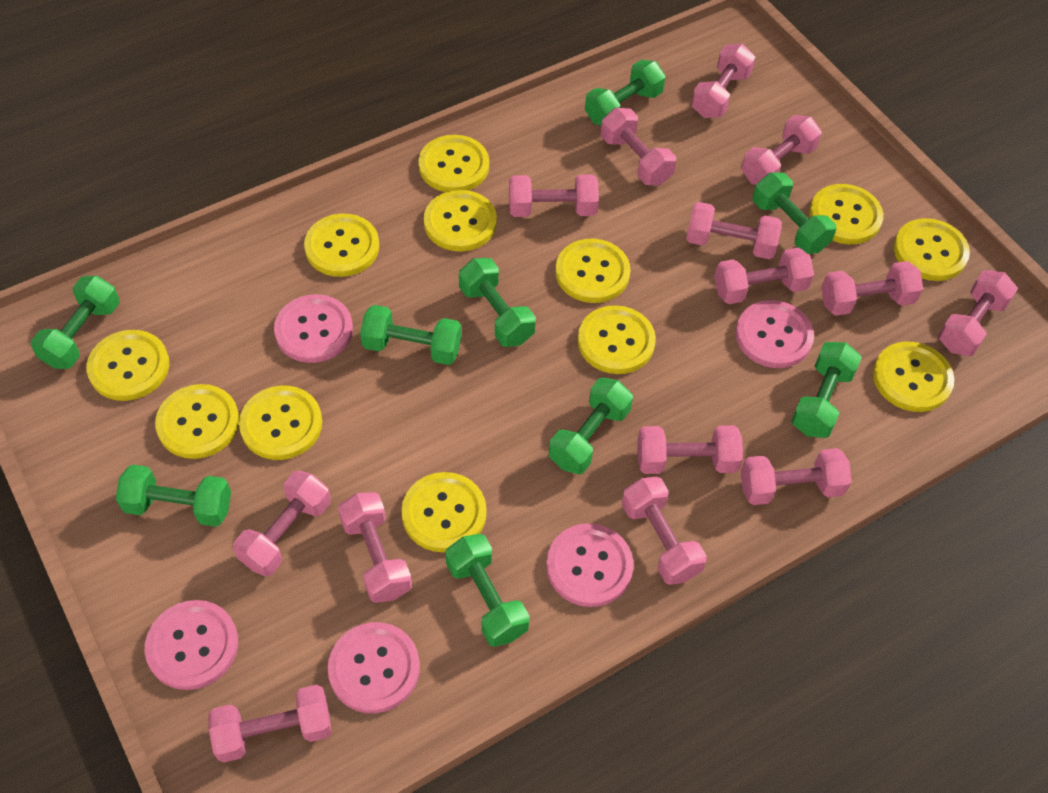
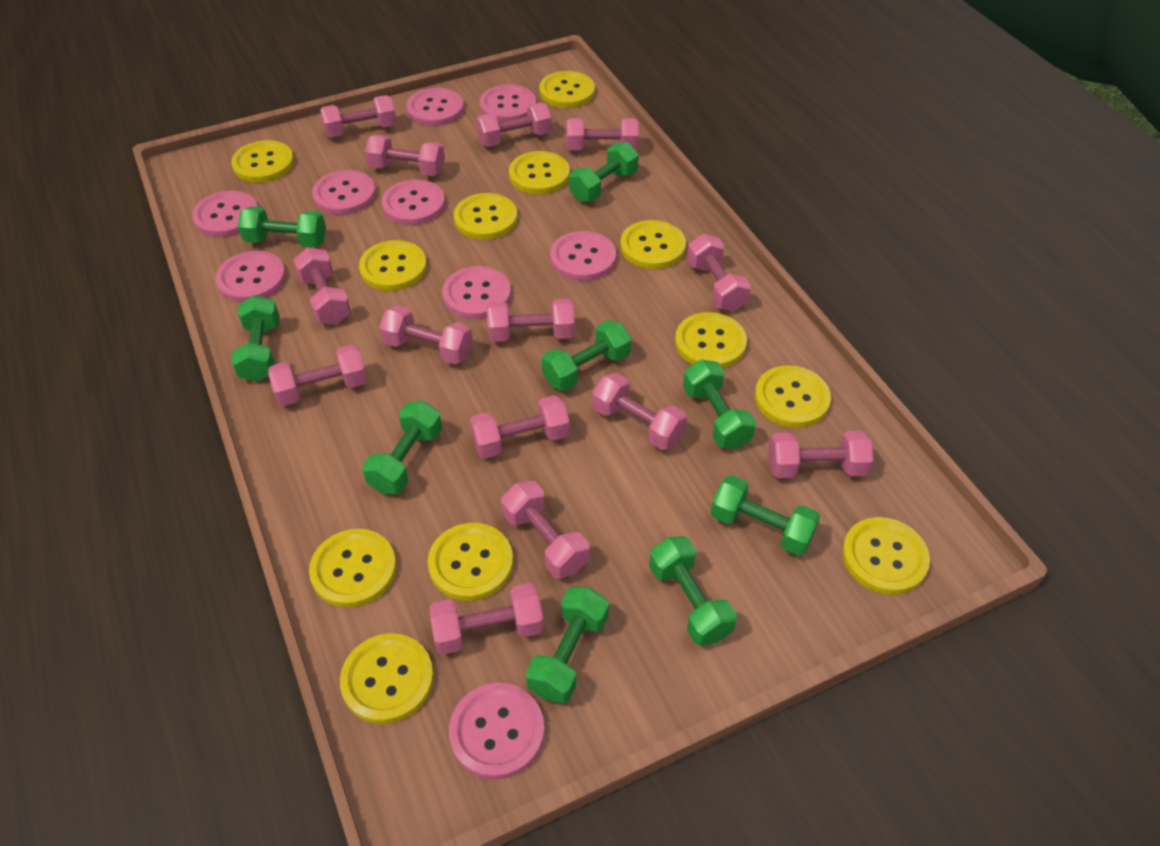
pink button: [145,600,238,690] [274,294,353,363] [328,622,420,713] [546,523,634,607] [735,300,814,368] = 5 -> [192,191,258,237] [215,251,286,302] [312,170,376,215] [381,179,445,225] [406,88,464,126] [442,266,511,319] [449,683,545,779] [480,84,536,122] [550,231,616,281] = 9

